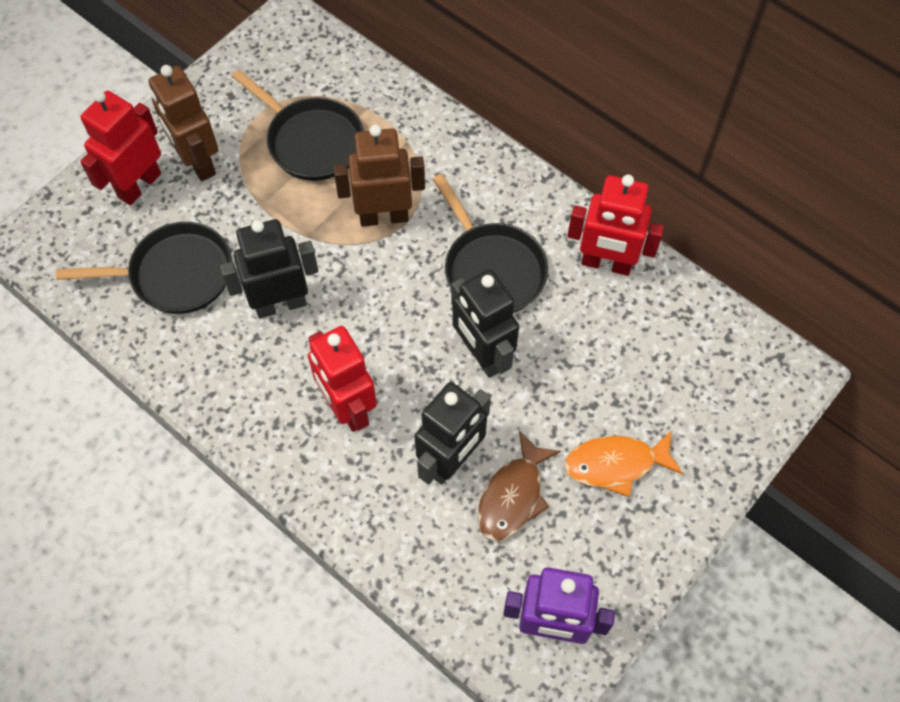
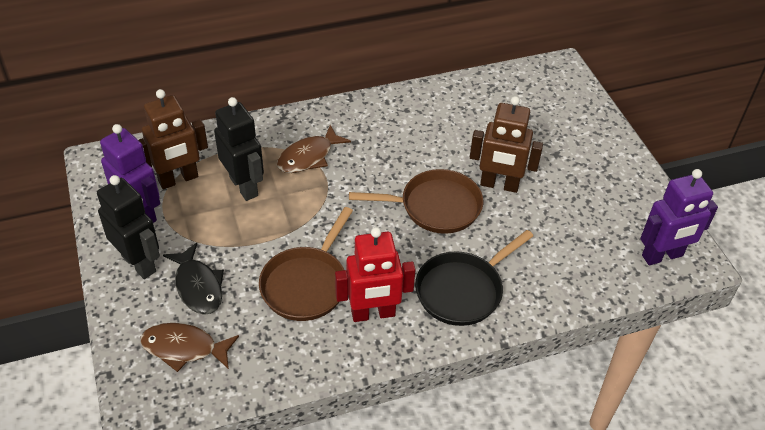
black fish: none = 0 -> [163,243,224,315] = 1
black pan: [56,222,232,314] [232,70,364,181] [432,174,548,313] = 3 -> [415,230,533,326] = 1
black robot: [220,219,319,318] [414,382,491,485] [451,269,519,378] = 3 -> [97,175,160,279] [214,97,264,201] = 2
brown fish: [477,431,561,541] = 1 -> [140,323,239,372] [277,125,351,173] = 2
brown pan: none = 0 -> [259,207,353,321] [349,169,483,234] = 2
orange fish: [564,430,683,497] = 1 -> none = 0
purple robot: [503,567,615,644] = 1 -> [100,124,160,223] [640,169,718,265] = 2
red robot: [80,90,161,205] [308,326,377,432] [567,175,664,276] = 3 -> [335,227,416,322] = 1

